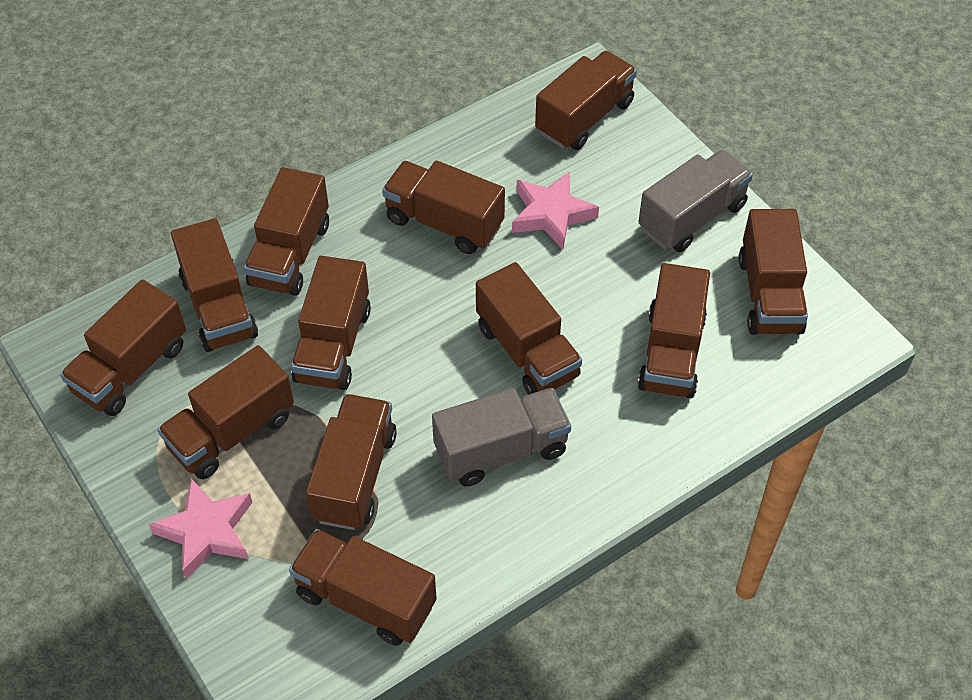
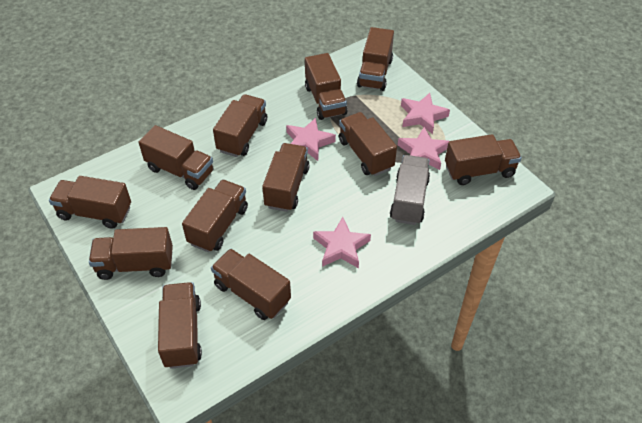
grey truck: [432,388,571,487] [638,150,753,252] = 2 -> [390,155,430,225] = 1
pink star: [149,478,253,579] [512,171,599,250] = 2 -> [286,118,336,161] [313,217,371,268] [398,127,449,170] [401,93,450,134] = 4

